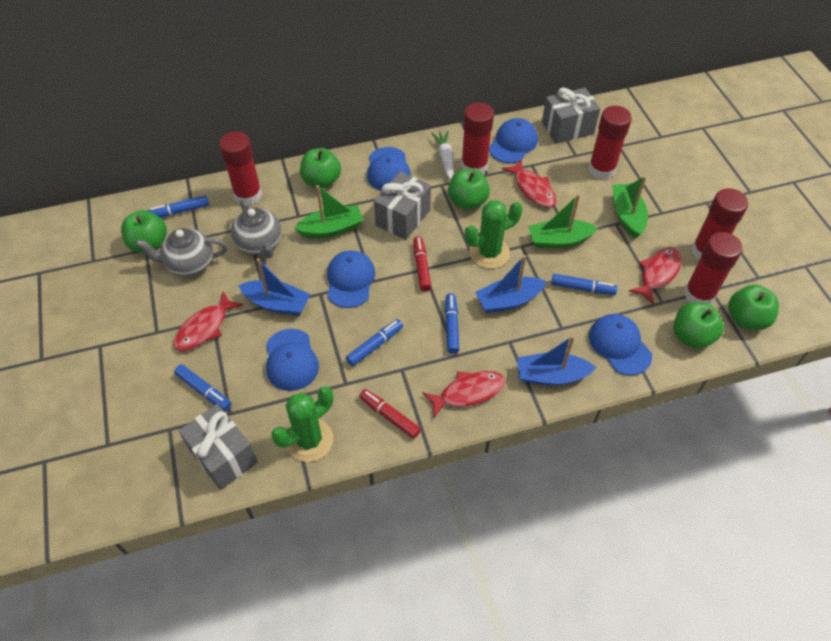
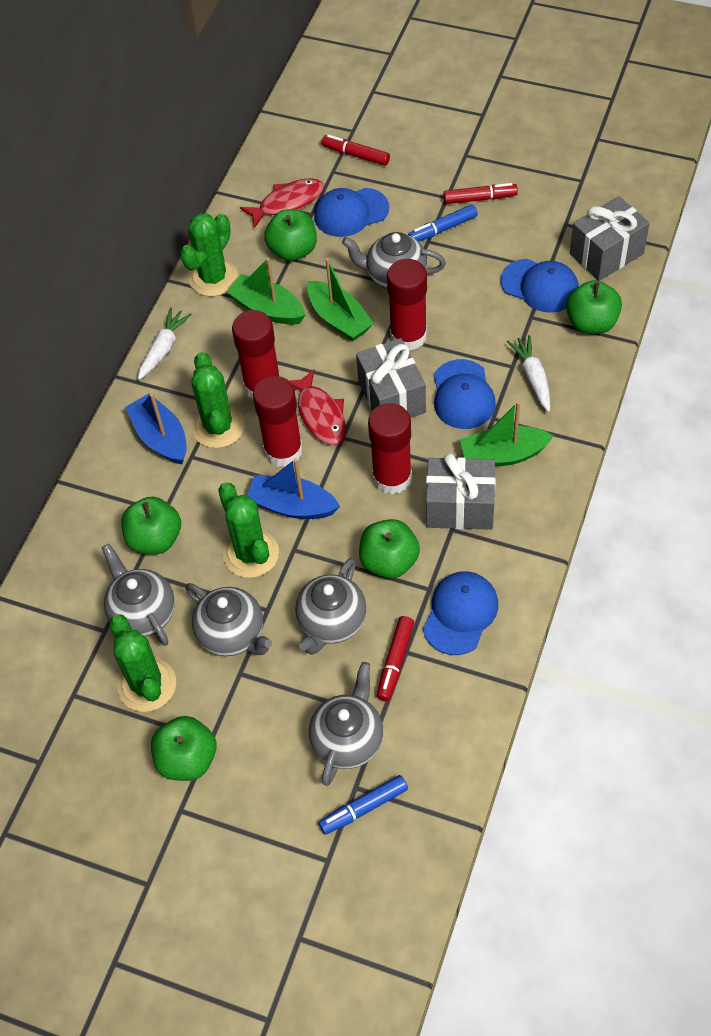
blue boat: [238,258,310,316] [475,255,547,313] [517,335,597,386] = 3 -> [125,393,187,464] [247,458,340,519] = 2
blue cap: [266,329,319,391] [327,250,375,308] [367,147,411,191] [489,118,538,163] [589,314,652,375] = 5 -> [314,188,389,237] [423,571,498,655] [434,359,496,429] [500,259,579,313] = 4
blue marker: [147,195,209,218] [174,365,231,411] [346,319,403,366] [445,293,459,354] [551,274,618,295] = 5 -> [319,775,408,835] [408,204,478,241] = 2
green cactus: [271,386,333,462] [464,200,523,269] = 2 -> [109,614,176,712] [180,213,238,297] [191,352,245,448] [218,482,279,578] = 4
grey teapot: [135,228,228,276] [231,200,282,259] = 2 -> [102,544,175,646] [186,583,272,656] [295,558,367,655] [309,662,383,786] [342,232,446,289] = 5
red fish: [173,291,243,351] [422,371,505,418] [502,159,556,208] [629,248,682,305] = 4 -> [240,178,324,228] [289,369,346,445] = 2
red glue stick: [219,131,262,205] [461,102,494,174] [588,106,632,179] [684,232,742,304] [692,188,748,260] = 5 -> [232,310,280,400] [253,376,303,467] [368,403,412,494] [387,259,427,351] = 4
red marker: [359,389,421,439] [413,236,432,291] = 2 -> [322,134,390,166] [377,616,414,701] [443,183,518,204] = 3
white carrot: [431,131,454,180] = 1 -> [138,308,192,380] [507,335,551,412] = 2

